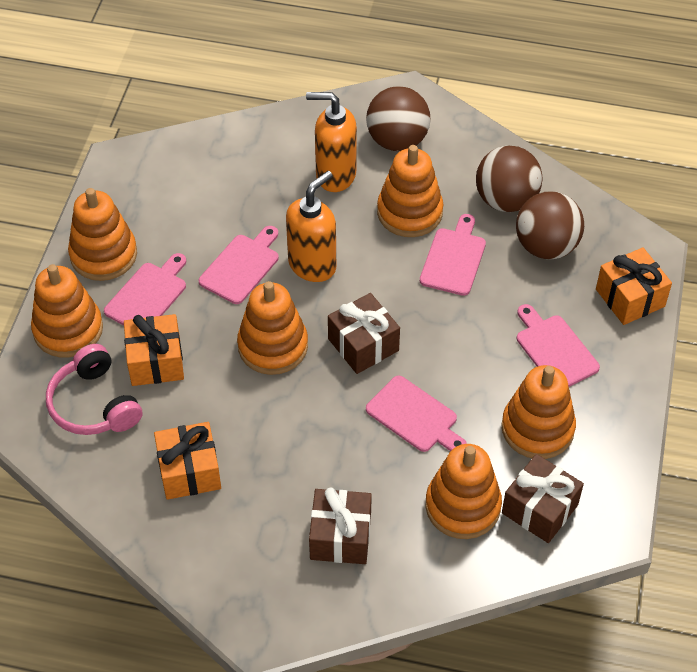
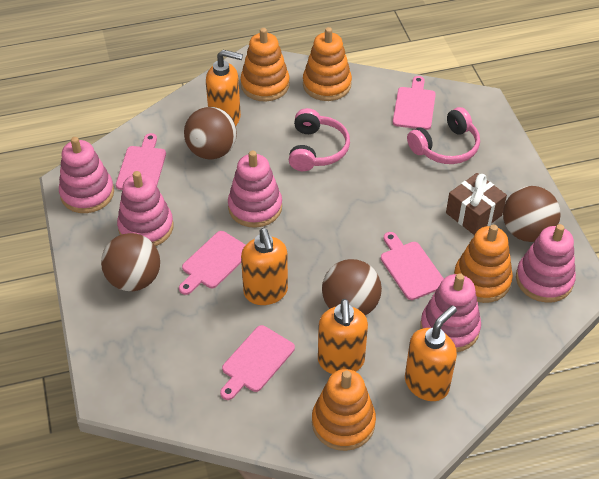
brown ball: [366,86,431,151] [476,145,542,212] [516,192,584,259] = 3 -> [101,233,160,291] [184,107,237,159] [322,259,382,315] [503,186,561,242] = 4
brown gift: [309,488,372,564] [328,293,400,374] [502,454,584,543] = 3 -> [446,173,507,235] = 1
orange gift: [124,314,184,386] [154,422,221,500] [596,247,672,325] = 3 -> none = 0
orange soap dispenser: [286,171,336,282] [306,92,357,192] = 2 -> [206,50,243,126] [241,228,288,305] [318,299,368,374] [405,305,457,401] = 4
orange stacking toy: [31,264,103,358] [68,188,137,281] [237,281,308,375] [377,145,443,237] [425,444,502,539] [501,365,576,459] = 6 -> [240,28,290,102] [303,27,352,101] [312,369,376,451] [454,224,513,303] = 4
pink headphones: [46,344,142,435] = 1 -> [289,108,350,171] [407,107,480,164] = 2
pink stacking toy: none = 0 -> [59,137,114,213] [117,171,173,246] [228,150,282,228] [420,273,481,352] [516,224,576,303] = 5

